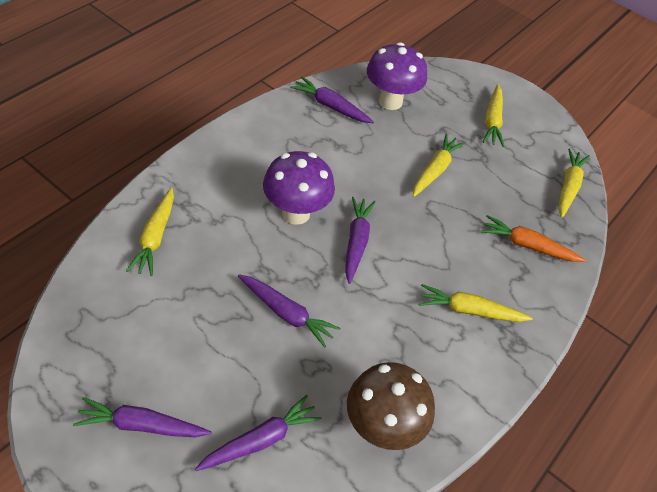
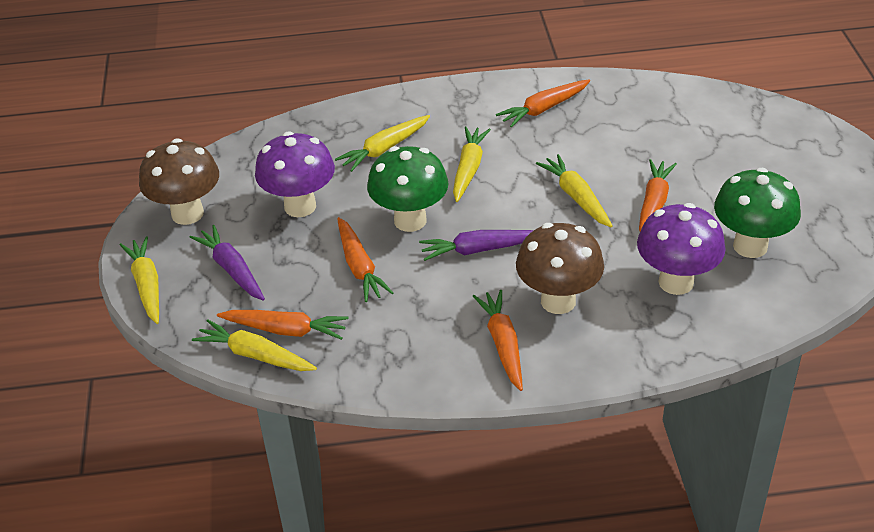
brown mushroom: [347,362,435,450] = 1 -> [139,139,219,225] [516,223,604,314] = 2
green mushroom: none = 0 -> [367,146,448,232] [714,168,801,258] = 2
orange carrot: [481,215,586,262] = 1 -> [217,310,349,340] [337,217,393,302] [473,290,523,391] [496,79,590,128] [639,159,677,231] = 5
purple carrot: [73,397,212,438] [195,395,322,471] [238,274,340,348] [290,77,374,123] [345,197,376,284] = 5 -> [190,225,265,301] [419,230,534,261] = 2

